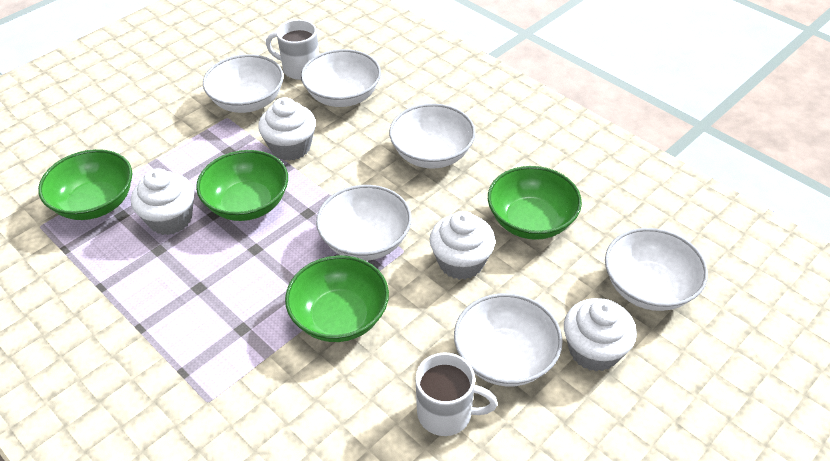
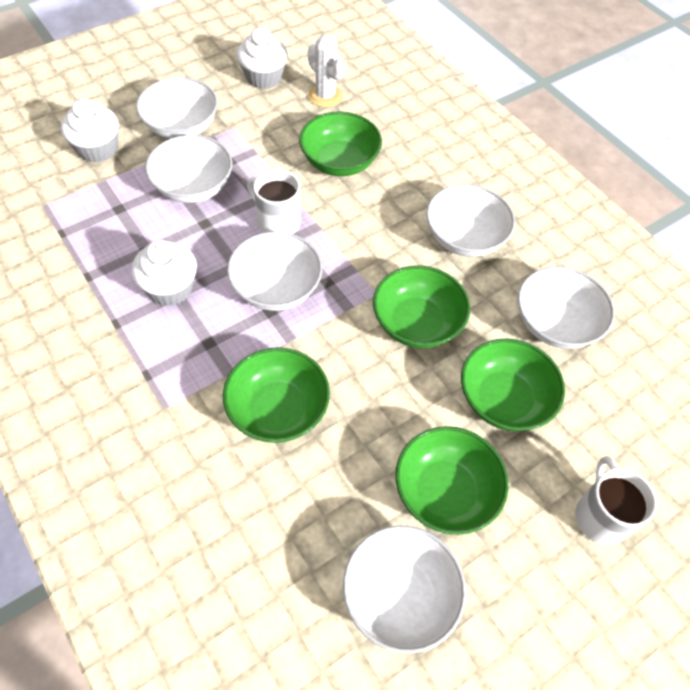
green bowl: [38,149,132,220] [196,150,288,221] [285,255,389,342] [488,166,582,240] = 4 -> [223,347,330,443] [299,111,382,176] [373,265,470,348] [395,426,509,535] [461,338,565,431] = 5
white cactus: none = 0 -> [308,34,345,108] = 1
white cupcake: [131,168,194,235] [258,97,316,161] [430,211,495,280] [564,298,637,372] = 4 -> [61,98,119,163] [131,240,197,306] [237,27,288,89] = 3

